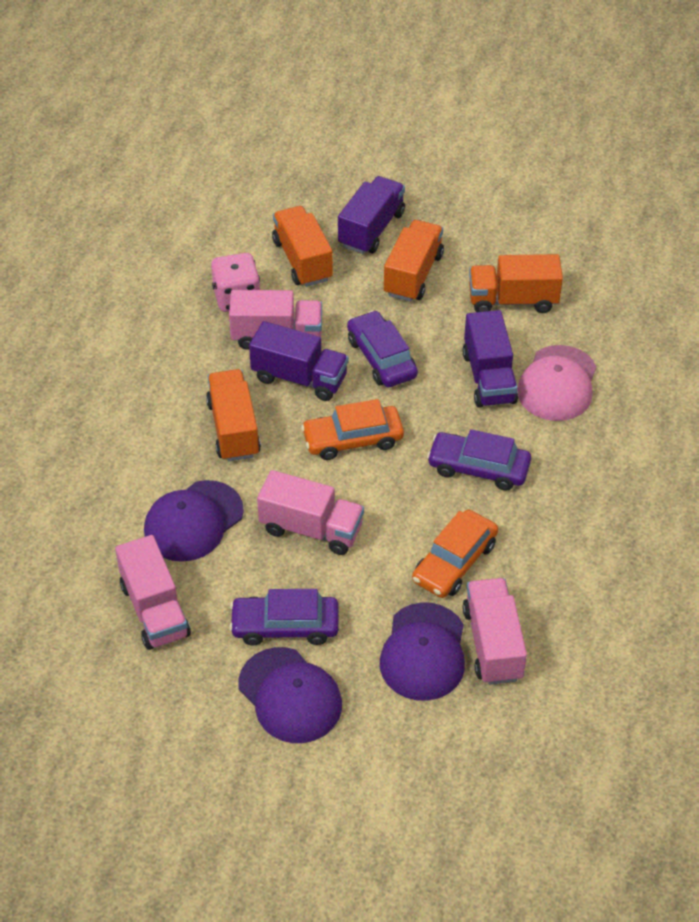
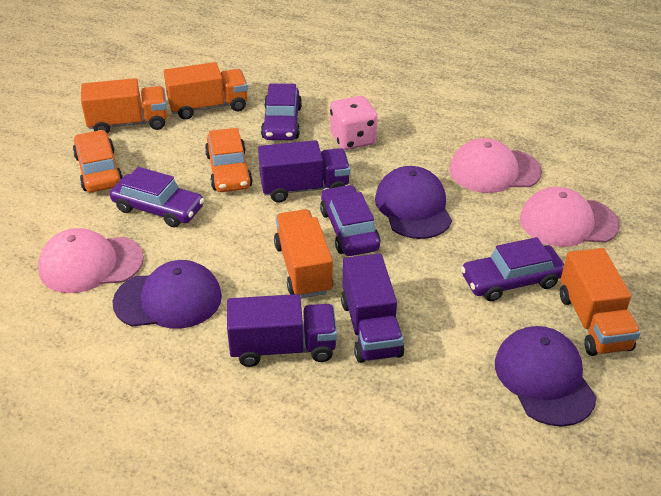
pink cap: [517,345,596,421] = 1 -> [38,228,144,293] [450,138,542,193] [520,187,620,247] = 3
pink truck: [115,535,191,650] [229,290,322,350] [257,470,364,555] [462,578,527,685] = 4 -> none = 0
purple car: [229,589,339,646] [347,310,418,387] [427,429,531,491] = 3 -> [110,167,204,228] [261,83,302,140] [320,185,380,256] [461,237,564,301] = 4

